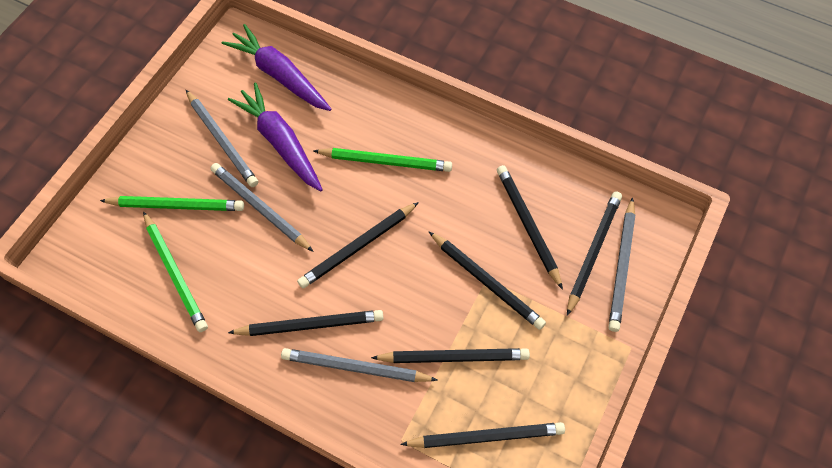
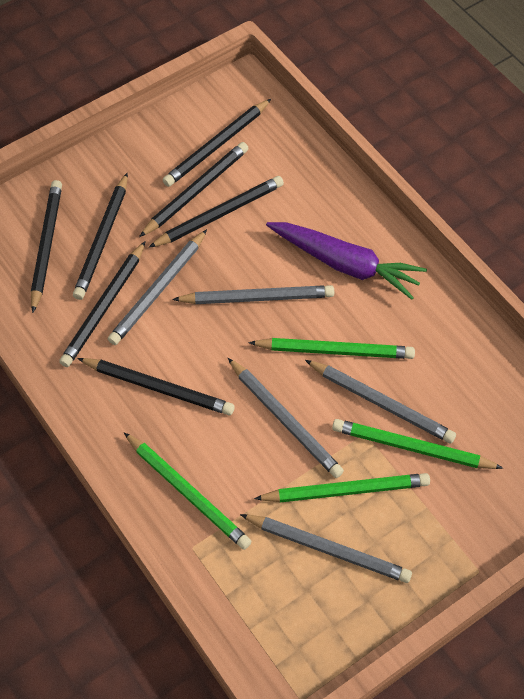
green pencil: [100,196,244,211] [143,211,208,332] [314,148,452,172] = 3 -> [124,432,252,550] [248,338,415,359] [254,473,430,503] [332,419,503,469] = 4
grey pencil: [186,90,258,187] [211,163,314,252] [281,348,438,382] [609,197,635,332] = 4 -> [108,229,207,345] [172,285,334,304] [228,358,344,478] [240,514,412,583] [305,360,456,443] = 5
purple carrot: [221,24,331,111] [228,82,323,191] = 2 -> [266,222,427,300] = 1

